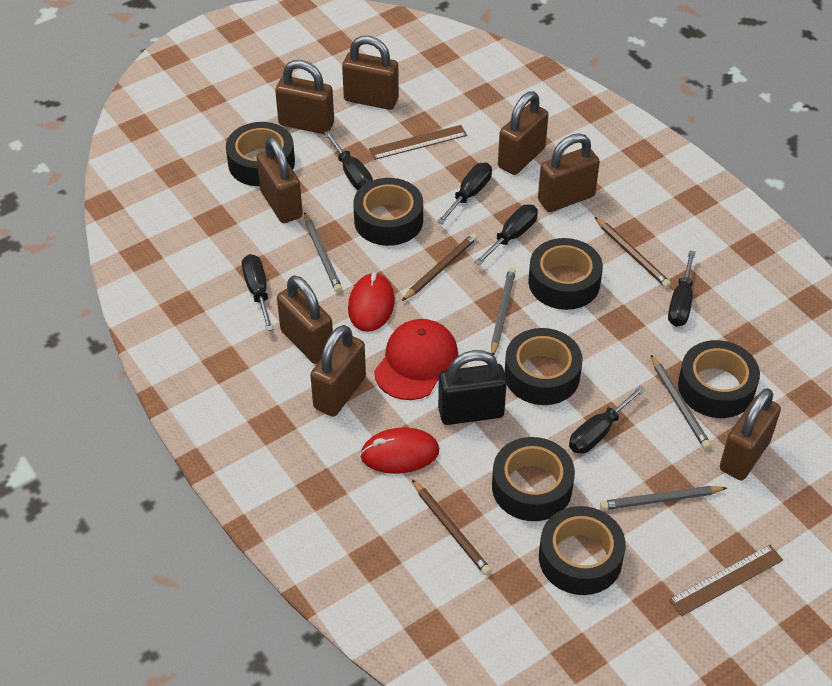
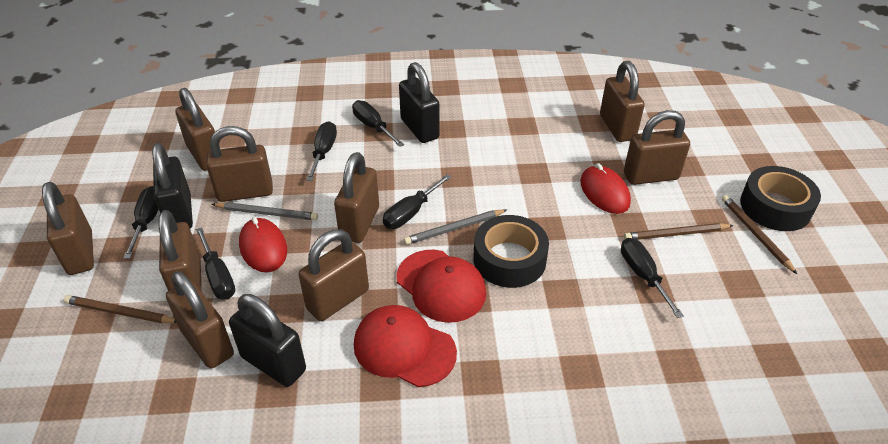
black padlock: [438,350,507,425] = 1 -> [152,143,193,229] [229,294,306,387] [399,62,440,143] = 3
black tape: [226,122,295,186] [353,178,423,246] [492,437,575,521] [505,328,582,405] [528,238,603,310] [539,506,626,595] [678,340,760,418] = 7 -> [473,215,549,288] [740,166,821,231] = 2
brown padlock: [257,137,303,223] [275,60,334,134] [277,275,333,364] [310,325,366,417] [342,36,399,110] [498,91,549,175] [538,133,600,212] [720,388,781,480] = 8 -> [42,182,94,275] [158,210,202,292] [166,271,234,368] [175,88,215,171] [206,126,273,202] [299,229,369,321] [334,152,379,243] [600,61,645,142] [624,110,690,185] = 9
brown ruler: [369,125,467,160] [669,545,783,616] = 2 -> none = 0
grey pencil: [304,212,342,293] [491,268,516,356] [600,486,727,510] [651,355,711,449] = 4 -> [211,202,318,220] [404,209,507,245] = 2
red cap: [374,319,458,400] = 1 -> [354,305,457,387] [396,250,486,323] = 2

